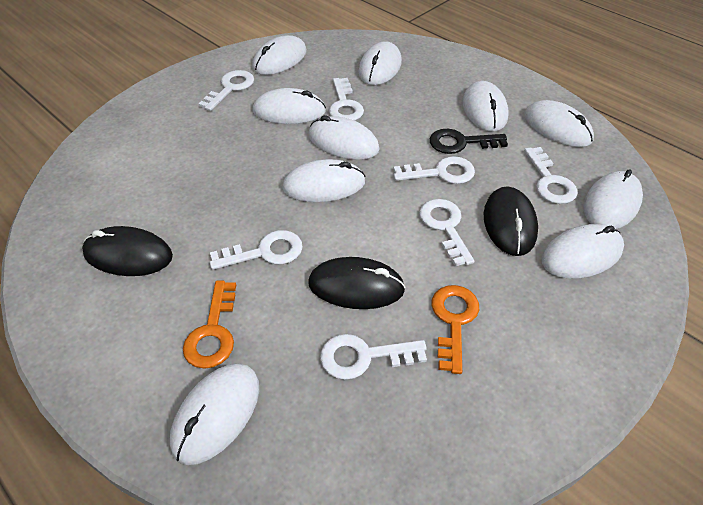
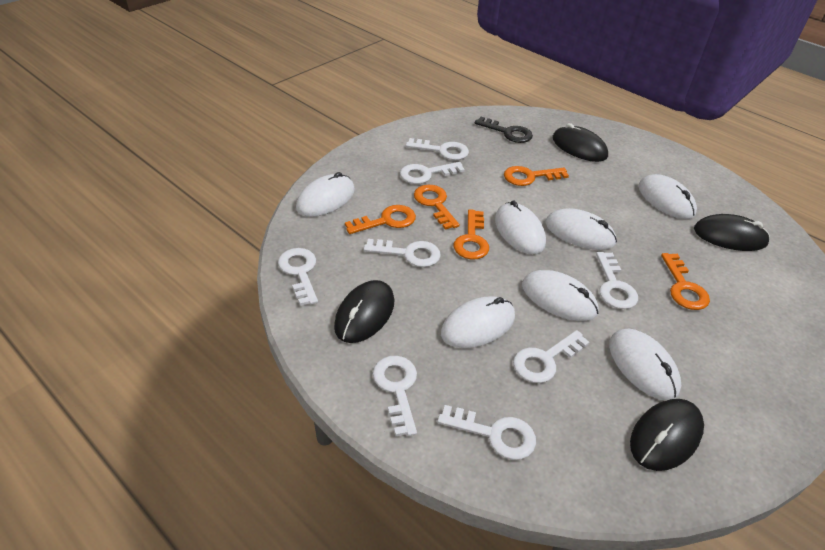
black mouse: [82,226,173,276] [308,257,406,309] [483,187,538,256] = 3 -> [334,280,395,343] [553,123,608,162] [630,399,704,471] [694,214,770,251] = 4
orange key: [183,281,236,369] [432,285,479,374] = 2 -> [345,205,416,234] [414,185,460,230] [454,209,489,260] [504,166,569,186] [661,253,710,310] = 5
white key: [199,70,254,111] [210,230,303,270] [320,334,427,380] [329,78,364,121] [394,156,475,184] [419,199,474,266] [524,147,578,204] = 7 -> [278,248,318,306] [364,239,441,267] [373,356,417,436] [400,162,465,184] [406,138,469,160] [437,405,536,460] [513,330,589,383] [596,252,638,309] = 8
white mouse: [170,363,259,465] [252,35,307,75] [253,88,326,124] [283,159,366,202] [308,115,380,160] [358,41,402,85] [463,81,509,132] [525,100,594,147] [542,224,624,279] [583,170,643,229] = 10 -> [296,172,355,217] [441,296,515,348] [495,201,546,254] [522,270,599,321] [545,208,617,250] [609,328,681,400] [638,174,697,219] = 7

